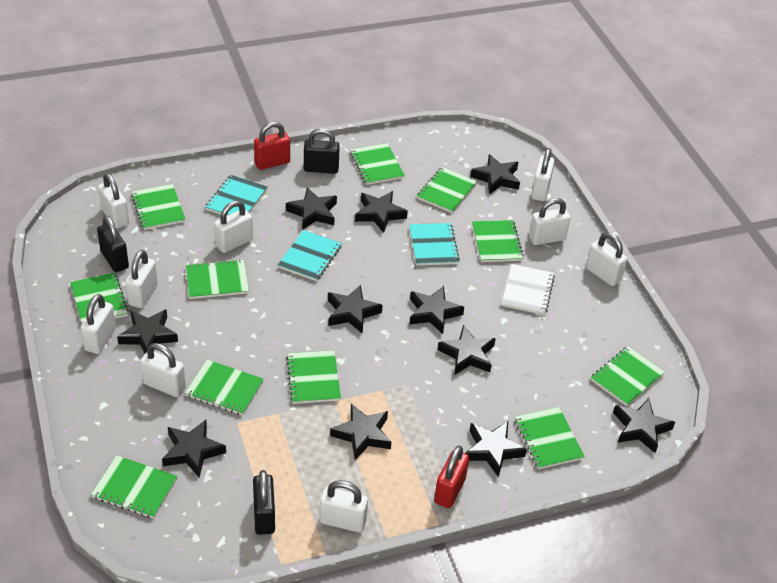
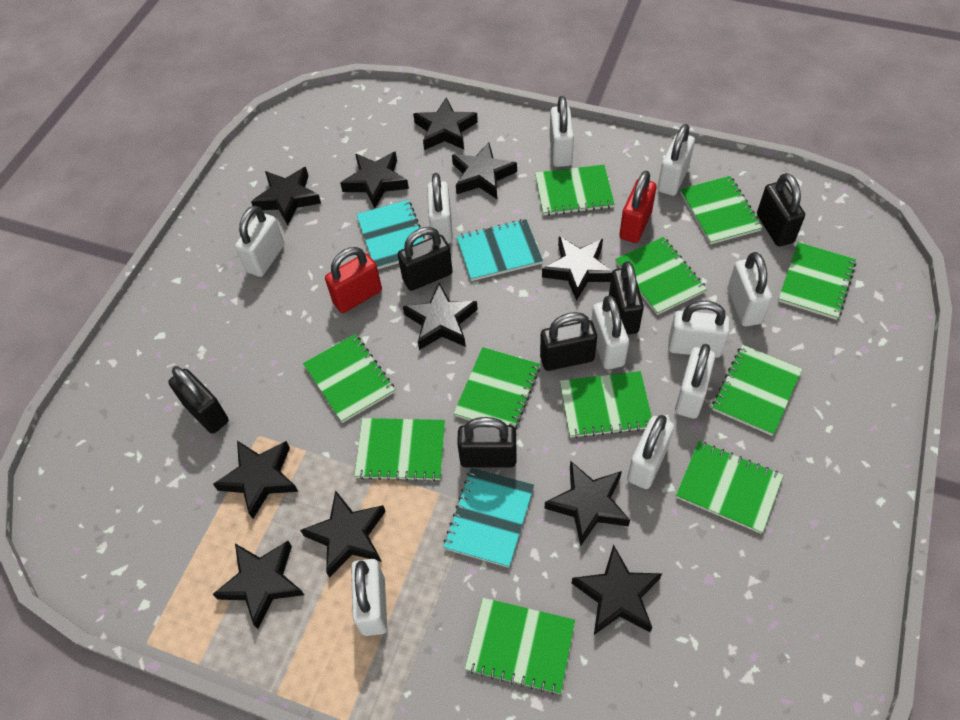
black padlock: [97,216,129,272] [253,470,275,535] [304,128,340,174] = 3 -> [168,366,229,434] [398,227,453,291] [457,417,516,467] [540,312,597,371] [609,261,644,335] [757,173,805,246] = 6
white notebook: [501,264,555,315] = 1 -> none = 0
white padlock: [81,294,116,354] [98,173,129,229] [125,250,158,308] [140,343,186,397] [214,201,253,253] [320,480,368,532] [529,198,570,245] [531,148,555,201] [586,232,627,286] = 9 -> [235,206,285,277] [351,559,387,636] [427,173,453,244] [550,96,574,167] [591,296,629,370] [627,415,674,489] [657,124,695,196] [668,301,730,358] [675,344,715,419] [727,252,772,326] = 10

